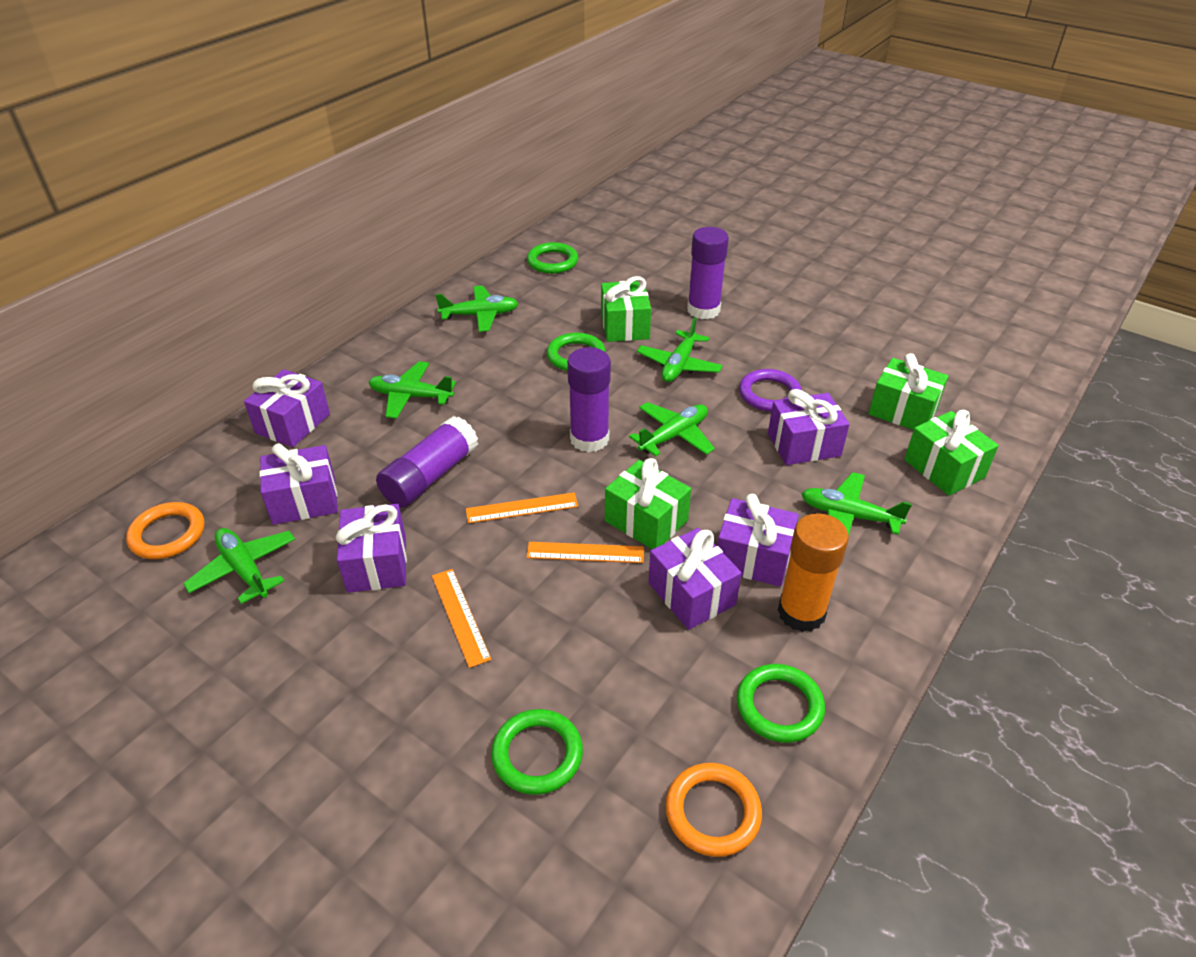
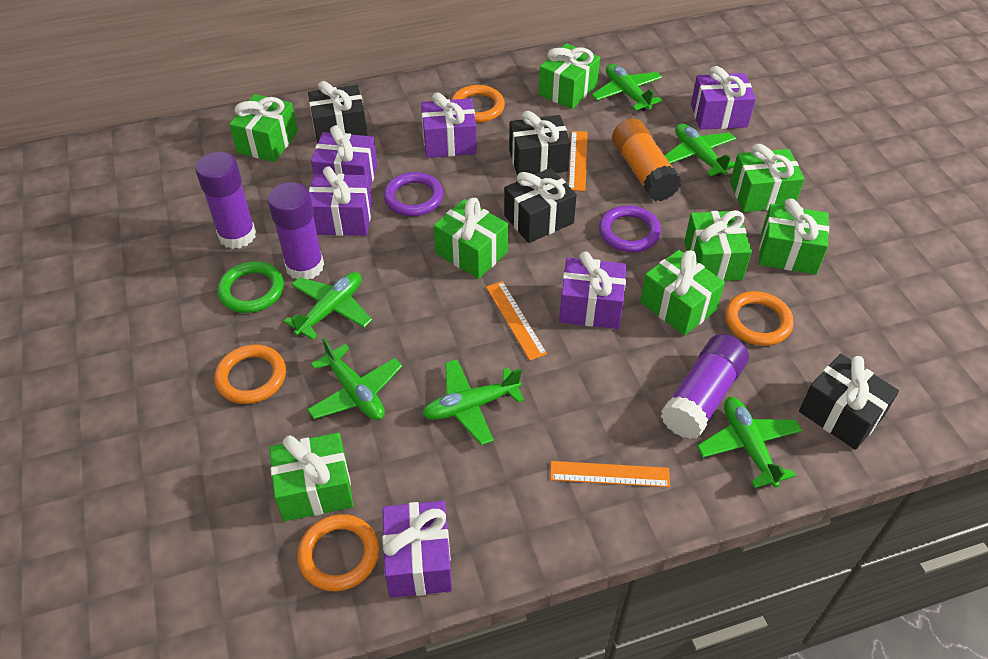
black gift: none = 0 -> [308,81,368,144] [504,168,577,243] [509,111,571,175] [799,354,899,450] = 4
green gift: [601,276,651,342] [605,458,691,549] [868,353,948,430] [904,410,999,496] = 4 -> [229,94,298,162] [269,433,353,522] [433,198,509,279] [539,43,600,109] [640,250,725,336] [684,210,752,281] [730,144,804,212] [759,198,829,274] = 8
green ring: [491,709,583,795] [527,242,578,274] [547,333,606,371] [737,664,825,743] = 4 -> [217,261,284,313] = 1
orange ring: [126,502,205,559] [665,763,762,857] = 2 -> [214,344,286,404] [297,514,379,591] [451,85,505,123] [725,291,794,346] = 4
purple ring: [739,369,802,412] = 1 -> [383,172,443,216] [599,205,661,252] = 2

